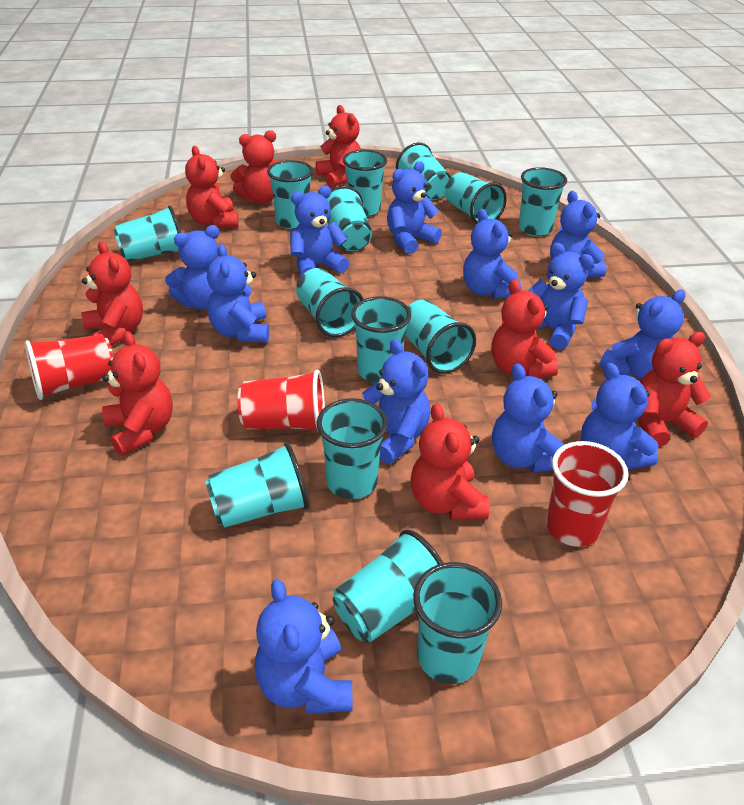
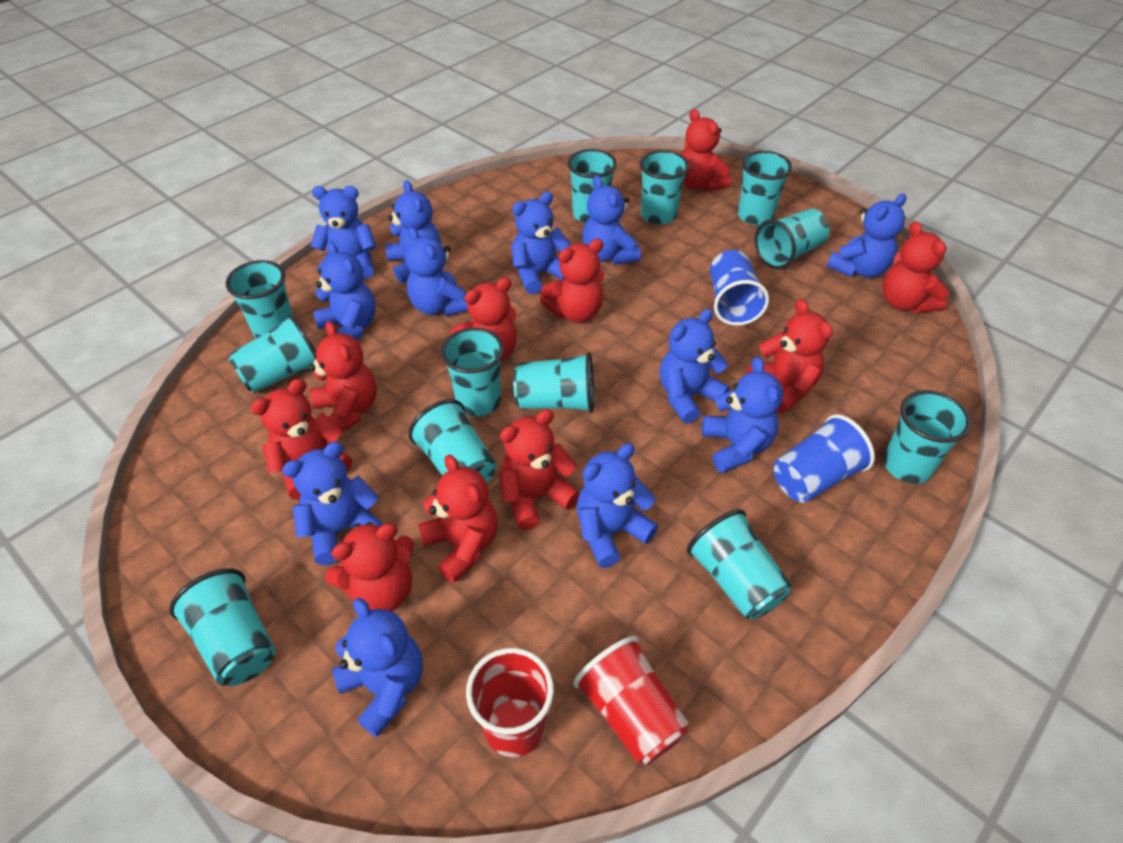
blue cup: none = 0 -> [710,250,769,326] [774,414,875,503] = 2
red cup: [25,334,113,400] [238,370,325,432] [546,441,629,547] = 3 -> [466,648,554,757] [573,636,689,765] = 2
red teddy bear: [81,241,143,346] [102,331,173,456] [185,146,239,228] [230,130,279,204] [316,105,361,188] [411,403,489,520] [492,280,558,377] [638,332,711,447] = 8 -> [251,379,352,500] [309,321,377,432] [325,522,414,612] [418,455,498,583] [450,277,517,361] [499,409,580,530] [540,239,604,323] [681,109,731,192] [747,299,832,414] [883,221,949,314] = 10
turquoise cup: [113,206,181,262] [205,443,309,528] [267,160,313,229] [296,268,364,337] [317,398,388,499] [327,186,372,251] [333,529,443,643] [343,150,387,217] [351,296,411,383] [396,143,451,200] [405,299,476,374] [413,562,502,684] [445,172,507,224] [518,167,567,236] = 14 -> [169,569,276,686] [226,260,293,339] [228,315,316,393] [408,399,496,483] [441,328,504,416] [513,352,594,413] [567,149,617,223] [640,150,689,225] [687,509,792,619] [738,151,792,226] [755,209,829,269] [884,390,971,484] = 12

